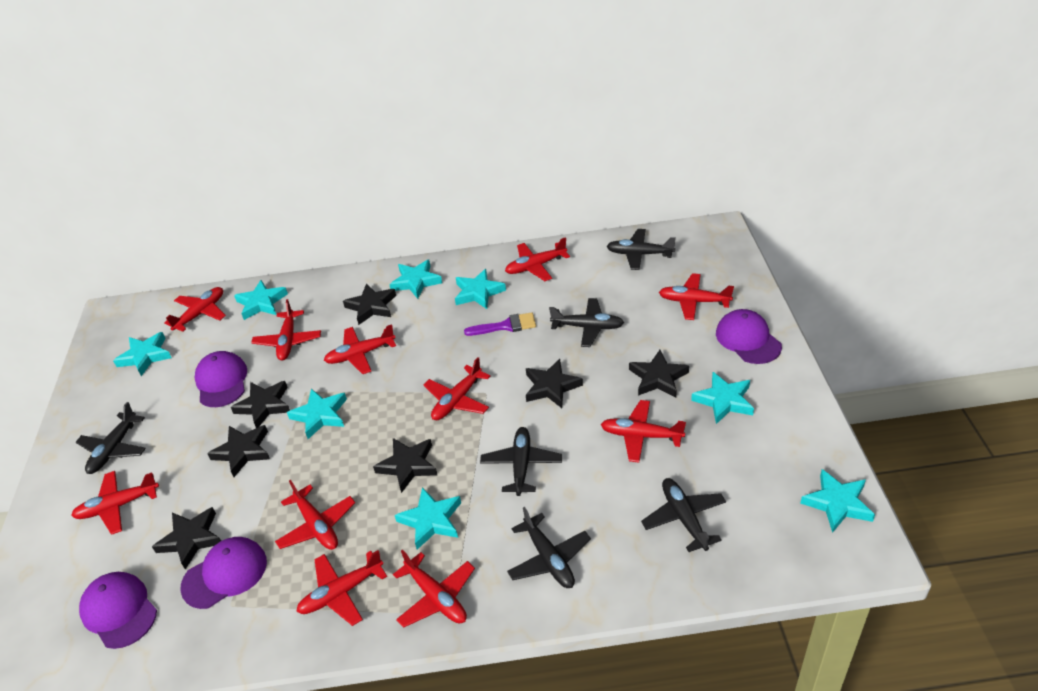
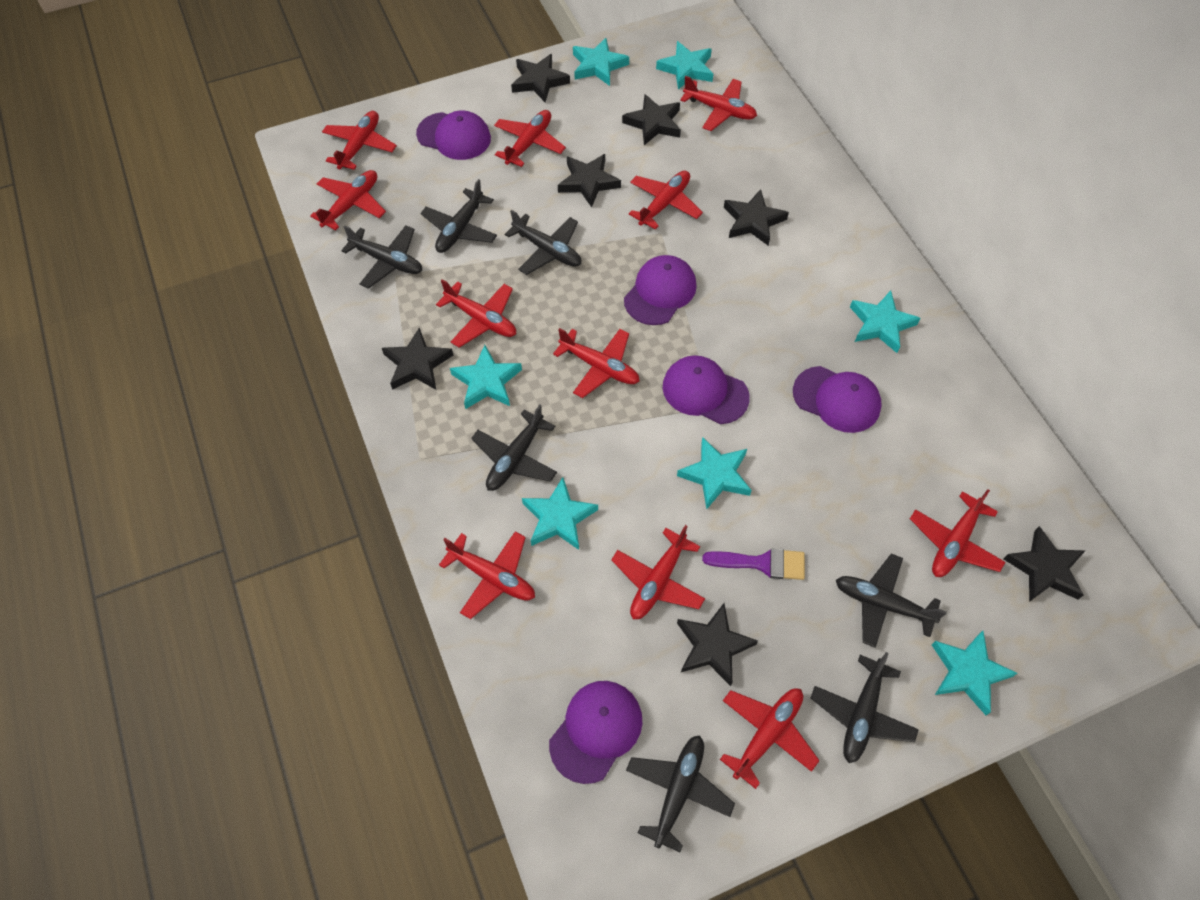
black plane: [76,402,146,474] [480,427,562,496] [507,507,591,588] [549,298,624,347] [607,229,676,270] [641,478,726,552] = 6 -> [341,225,422,289] [421,179,497,253] [471,404,557,491] [505,210,581,275] [626,735,735,852] [811,652,919,763] [836,554,947,648] = 7
purple cap: [79,572,157,649] [180,537,267,609] [194,351,247,407] [716,309,782,364] = 4 -> [416,110,491,160] [549,681,643,784] [624,255,697,325] [663,355,750,424] [793,366,882,433] = 5
turquoise star: [113,332,172,376] [234,280,288,320] [287,389,347,439] [389,260,442,299] [395,487,461,549] [455,269,506,309] [691,372,754,424] [800,469,875,533] = 8 -> [450,345,522,409] [522,477,598,550] [573,38,629,86] [656,41,713,90] [677,437,752,509] [850,291,921,353] [932,631,1017,715] = 7

